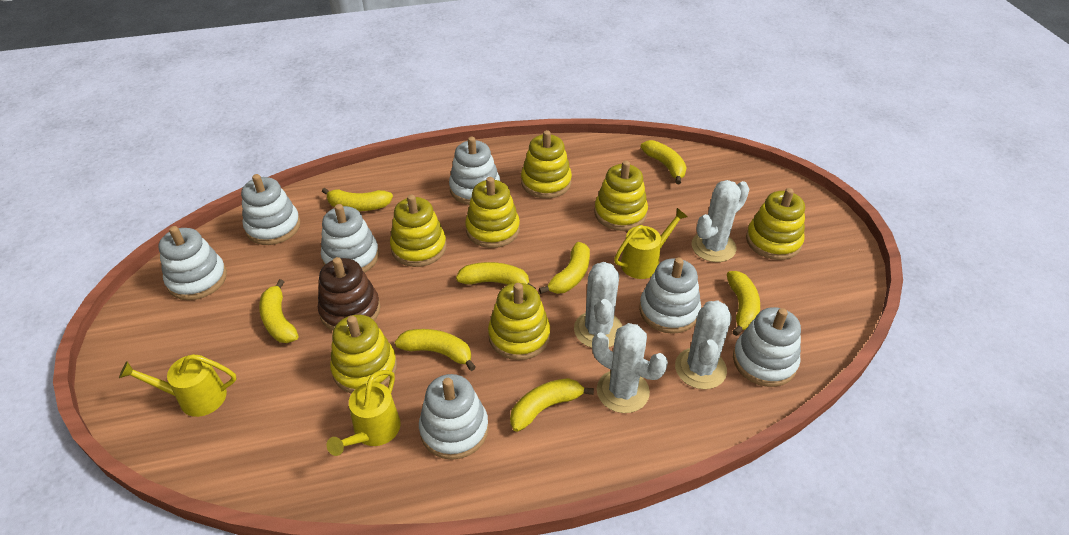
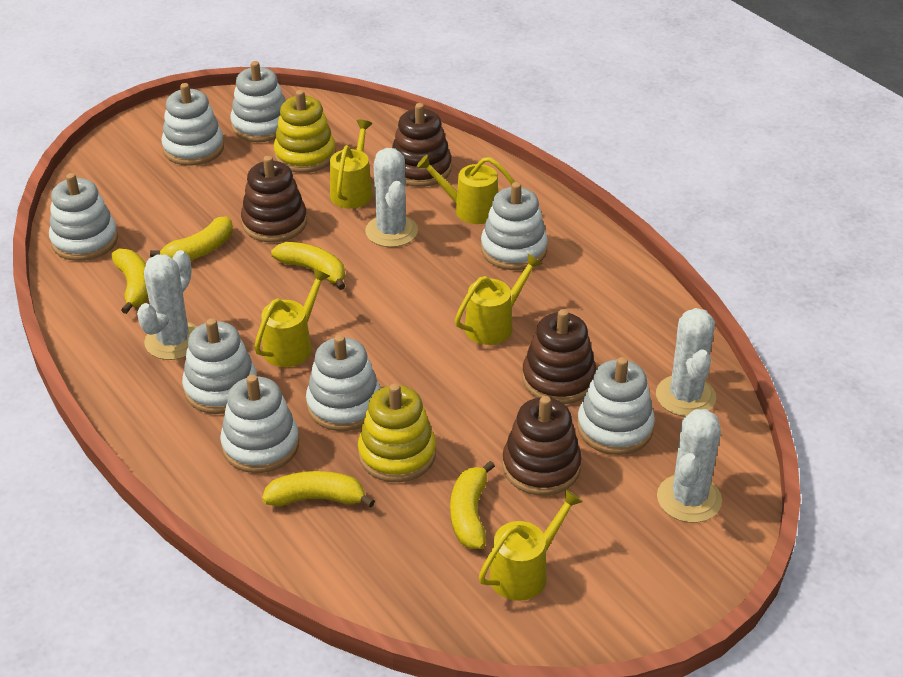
brown stacking toy: [318,257,380,331] = 1 -> [241,156,307,243] [392,103,452,187] [503,396,582,496] [522,309,596,404] = 4
white stacking toy: [159,226,227,300] [241,174,300,245] [321,204,379,273] [419,374,489,460] [449,137,500,205] [639,257,701,334] [733,307,801,387] = 7 -> [49,173,118,261] [161,83,224,166] [182,318,257,414] [220,375,299,473] [230,61,286,142] [306,335,381,431] [481,182,548,270] [577,357,655,455] = 8
yellow banana: [259,279,298,343] [322,188,393,211] [395,329,476,371] [456,262,536,289] [510,378,594,432] [539,242,590,294] [641,140,687,184] [727,271,760,336] = 8 -> [111,249,148,314] [150,216,233,260] [262,471,375,508] [271,242,345,290] [450,461,495,549] = 5
yellow stacking toy: [330,315,397,394] [390,195,447,267] [465,177,520,248] [488,283,550,360] [521,130,572,198] [594,161,648,231] [746,188,805,260] = 7 -> [274,90,336,173] [358,383,436,482] = 2
yellow watering can: [119,354,236,417] [326,370,401,456] [614,208,688,279] = 3 -> [254,268,330,367] [330,120,373,209] [417,155,515,224] [455,254,543,345] [479,489,583,601] = 5

